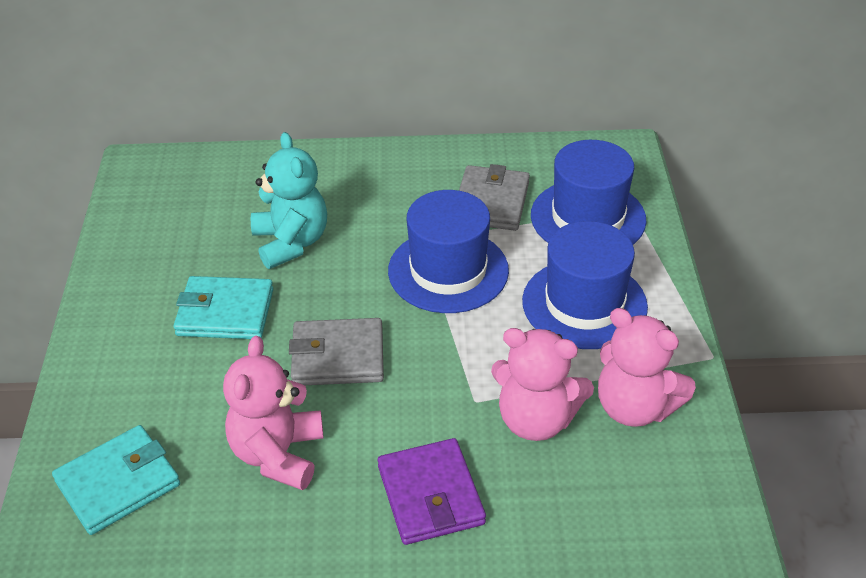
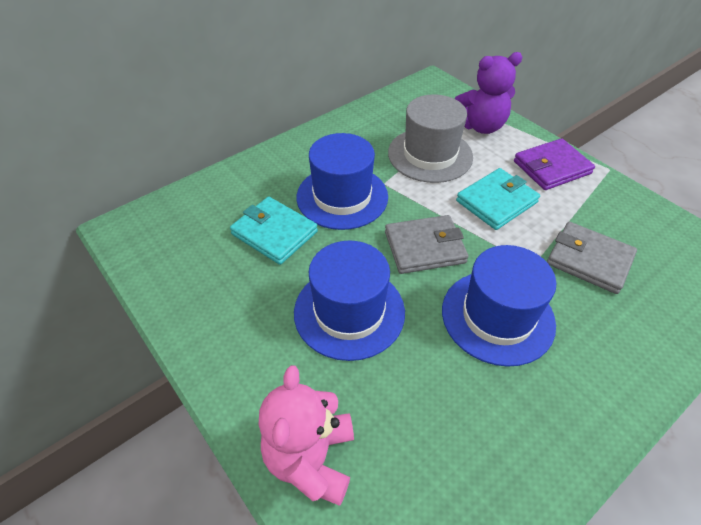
grey hat: none = 0 -> [388,94,473,183] = 1
pink teddy bear: [223,336,323,490] [491,328,594,441] [598,308,696,427] = 3 -> [259,365,354,506] = 1
purple teddy bear: none = 0 -> [455,52,522,134] = 1
turquoise teddy bear: [251,132,327,269] = 1 -> none = 0

